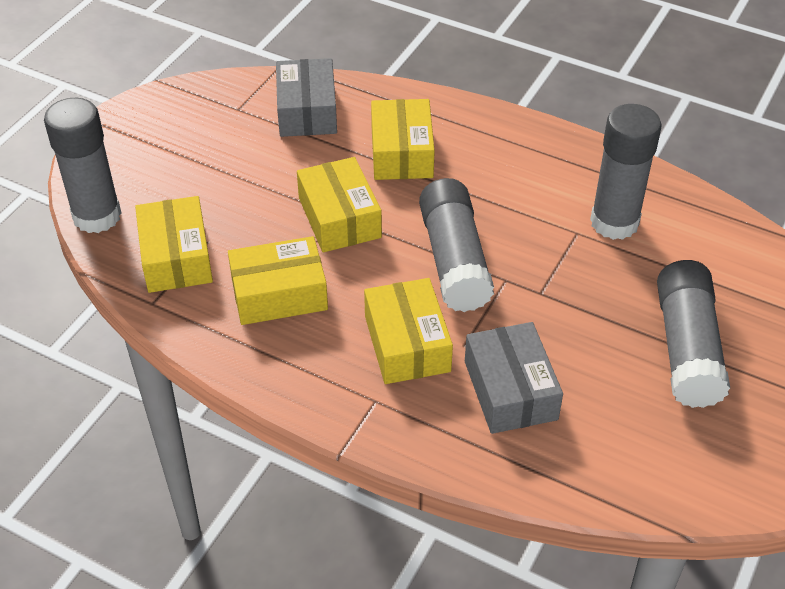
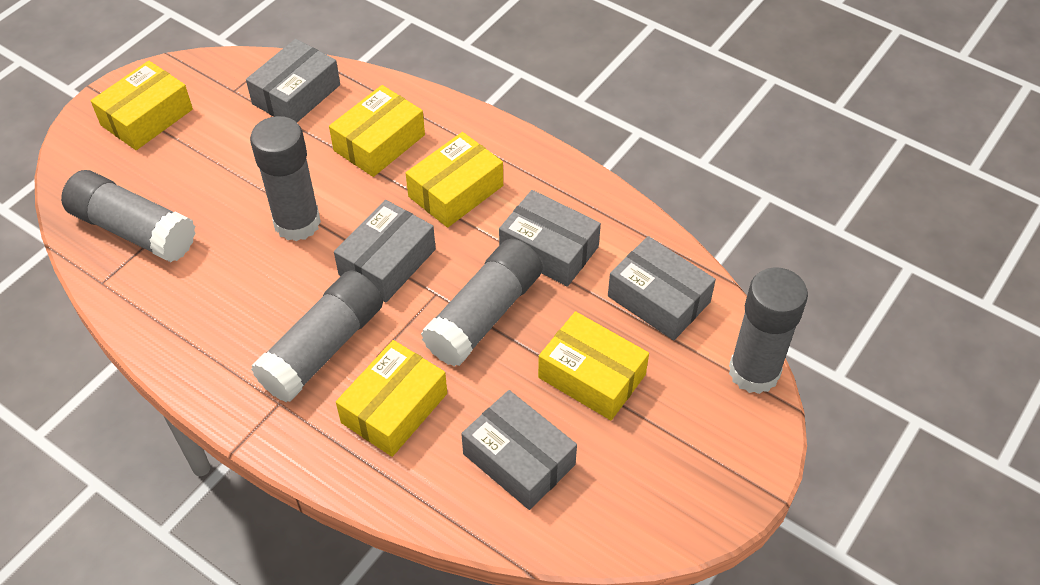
grey box: [276,58,337,137] [465,322,563,434] = 2 -> [246,39,340,123] [334,200,436,302] [461,390,577,510] [499,190,601,287] [608,236,716,340] = 5
grey glue stick: [44,98,121,233] [419,178,494,312] [590,104,661,240] [657,260,730,408] = 4 -> [61,170,196,262] [250,116,321,241] [251,270,383,402] [421,239,542,367] [729,267,808,394] = 5

